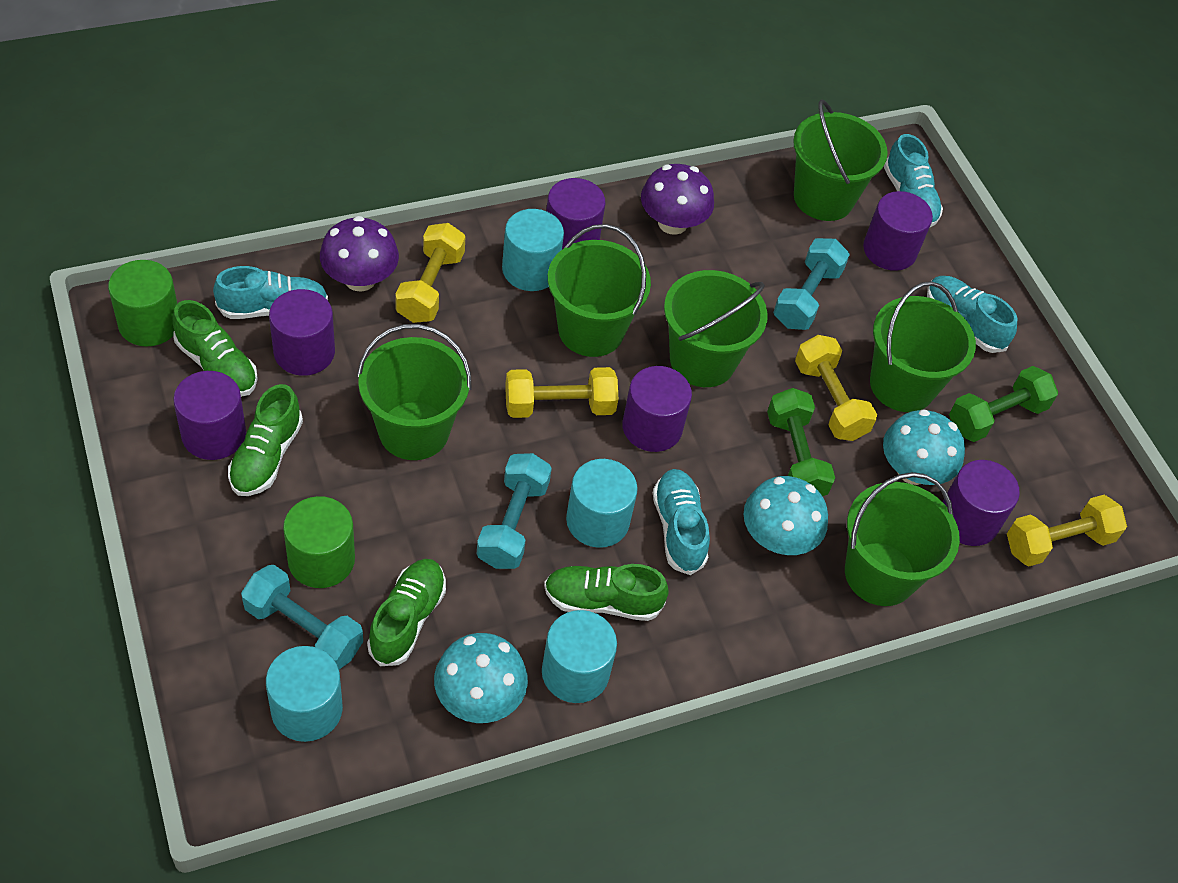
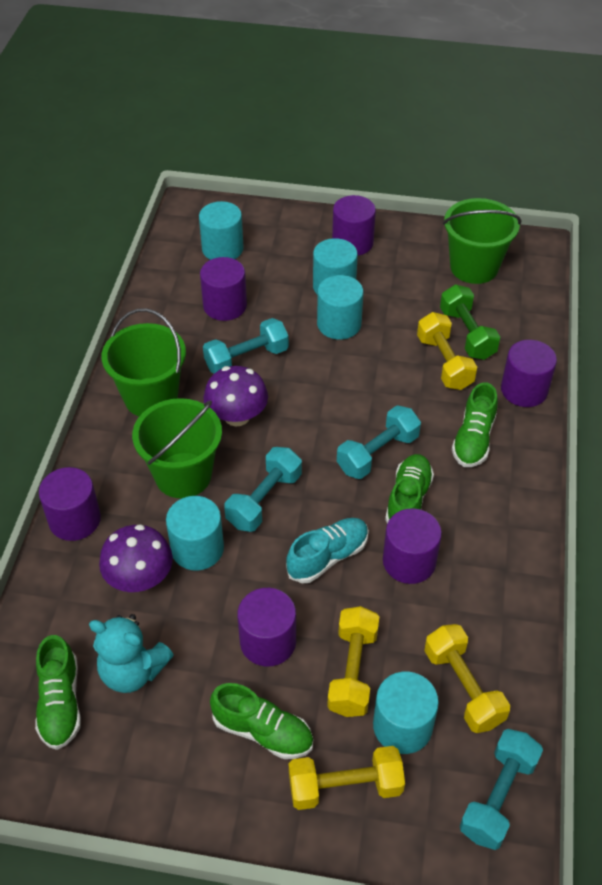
green bucket: [357,324,471,460] [548,224,651,357] [664,270,768,387] [793,99,888,221] [845,472,960,606] [870,281,976,412] = 6 -> [101,308,186,416] [132,398,222,498] [443,198,521,284] = 3
green cylinder: [108,260,177,347] [283,496,355,588] = 2 -> none = 0
green dumbbell: [767,388,835,496] [949,366,1058,442] = 2 -> [440,284,500,360] = 1
turquoise cylinder: [266,646,343,742] [502,209,564,291] [542,610,617,703] [566,459,638,548] = 4 -> [166,496,224,571] [199,201,244,260] [313,238,358,295] [317,275,363,340] [373,672,439,754] = 5
turquoise dumbbell: [241,565,363,669] [477,453,552,569] [773,238,850,330] = 3 -> [203,318,289,374] [224,447,302,532] [337,405,421,479] [460,729,543,850] = 4
turquoise mushroom: [434,633,528,723] [743,476,828,555] [883,409,965,485] = 3 -> none = 0
turquoise shoe: [213,266,328,319] [653,469,710,575] [884,134,943,227] [927,276,1018,353] = 4 -> [286,518,369,583] = 1
turquoise teddy bear: none = 0 -> [89,614,174,693] = 1

